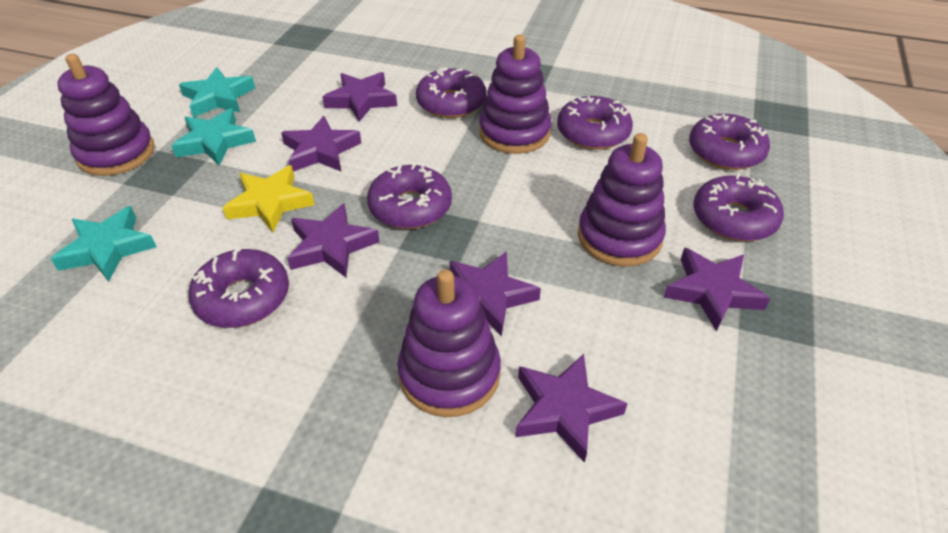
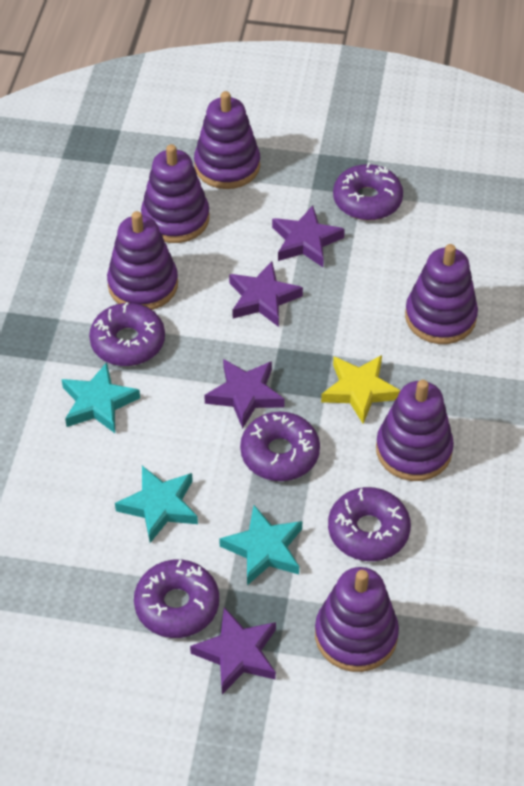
purple donut: [188,248,289,328] [367,163,452,229] [416,67,486,118] [557,96,633,150] [689,114,770,170] [693,174,784,241] = 6 -> [89,302,165,366] [134,559,219,638] [240,412,320,481] [328,487,411,561] [333,163,403,220] = 5
purple stacking toy: [57,54,155,176] [397,269,501,417] [479,35,551,154] [578,133,666,267] = 4 -> [107,211,178,310] [141,144,210,243] [194,91,260,189] [315,567,399,672] [376,380,454,481] [405,244,478,344] = 6
purple star: [281,116,361,172] [287,203,380,277] [323,72,397,122] [449,251,541,337] [515,354,628,463] [664,248,770,331] = 6 -> [190,607,276,694] [204,359,285,429] [229,262,303,327] [272,205,345,267] = 4

